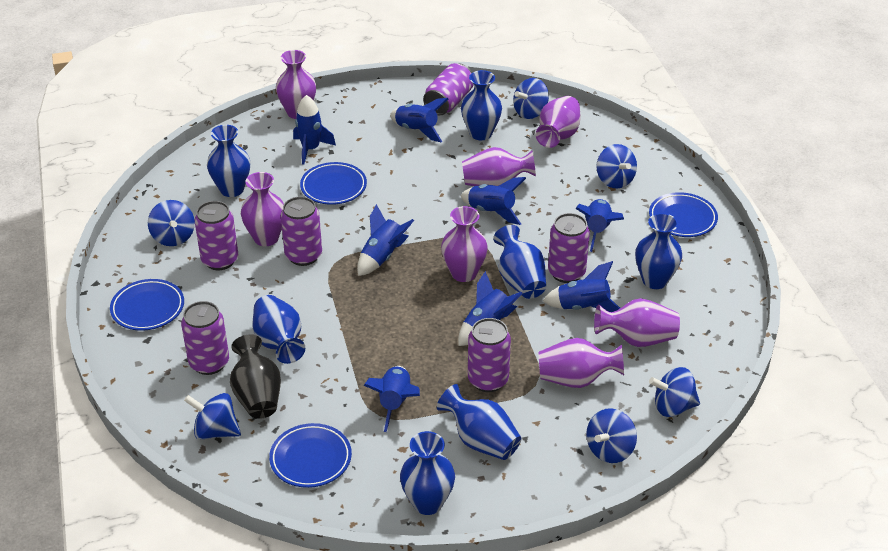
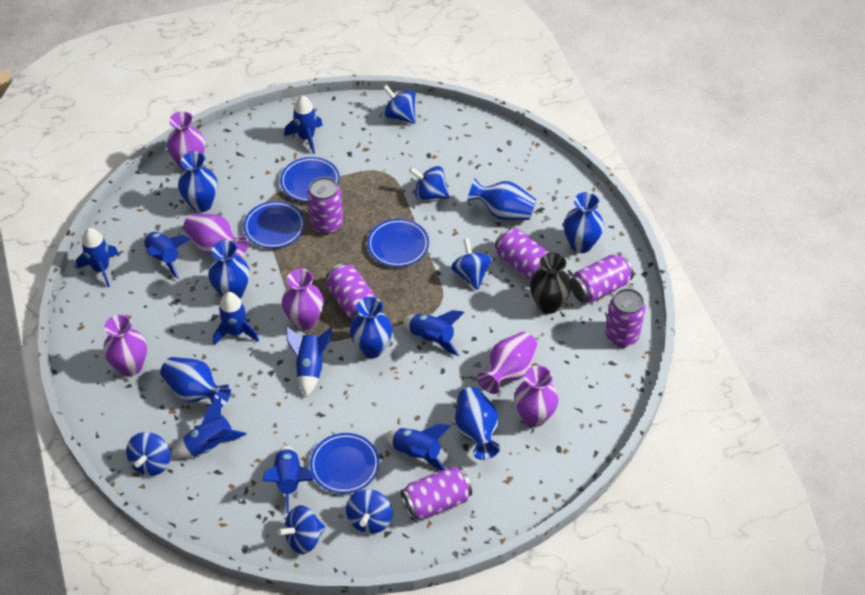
blue rocket: [293,95,336,165] [357,204,414,276] [363,366,420,432] [390,98,448,142] [458,271,523,346] [461,177,526,225] [543,261,620,312] [575,199,624,252] = 8 -> [76,228,119,287] [144,232,190,279] [173,397,247,458] [213,292,259,345] [263,446,313,513] [284,95,323,154] [286,327,332,397] [385,424,451,470] [403,310,465,356] = 9
purple vase: [241,172,284,246] [276,50,316,119] [441,206,488,282] [462,147,536,186] [535,96,580,148] [539,338,624,388] [594,298,680,347] = 7 -> [103,315,147,376] [167,111,205,171] [183,213,249,257] [282,269,324,330] [477,332,538,394] [514,365,558,427] = 6

